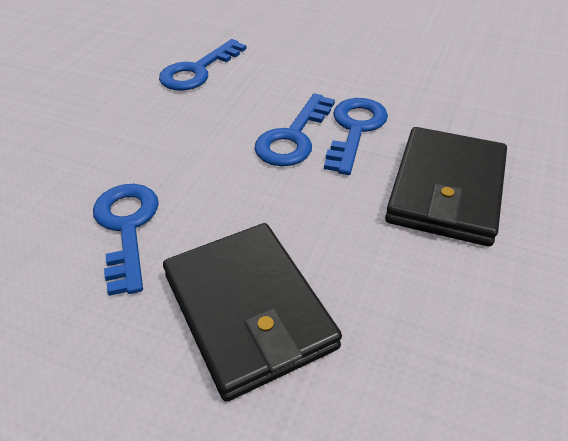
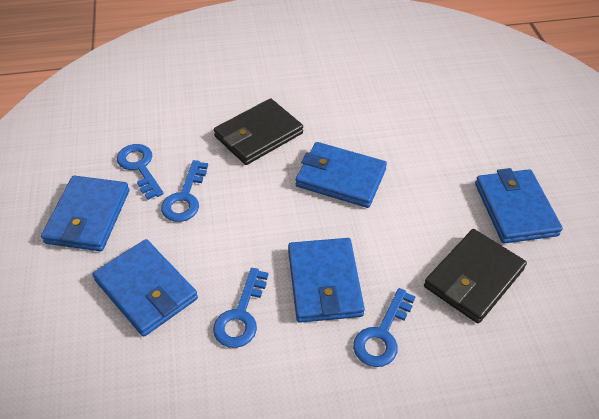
blue wallet: none = 0 -> [41,175,129,251] [93,239,198,337] [288,238,365,323] [296,142,387,208] [475,168,563,244] = 5

